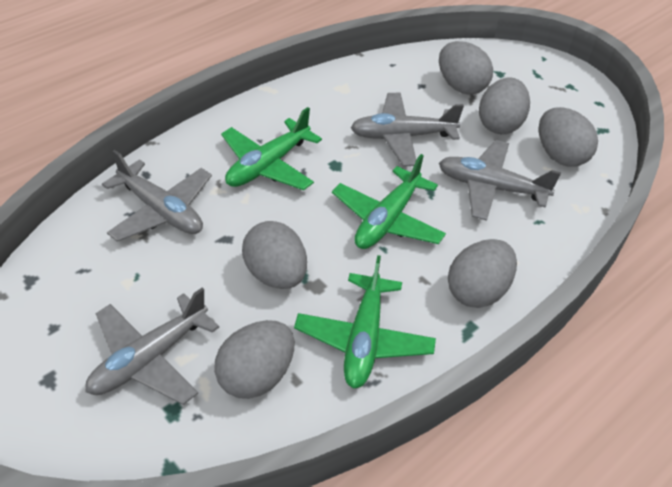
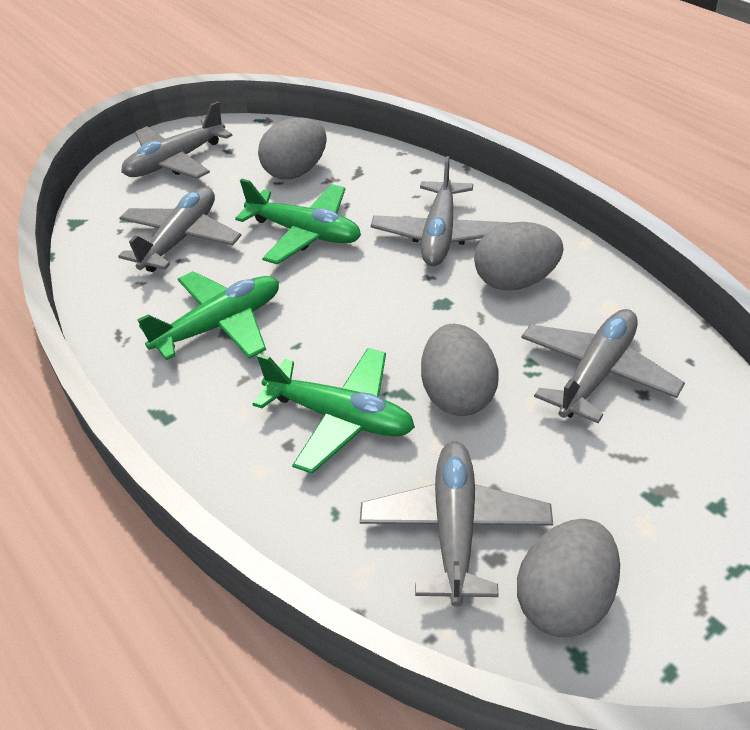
grey egg: [214,320,294,399] [242,221,307,289] [439,41,493,95] [448,239,517,308] [479,77,530,134] [539,107,598,167] = 6 -> [258,117,327,179] [421,324,498,416] [474,222,563,290] [517,519,620,638] = 4
grey plane: [86,288,219,405] [102,150,212,242] [351,93,464,166] [439,140,561,221] = 4 -> [118,187,241,272] [121,101,233,179] [360,441,553,607] [371,156,509,266] [521,309,685,423] = 5

